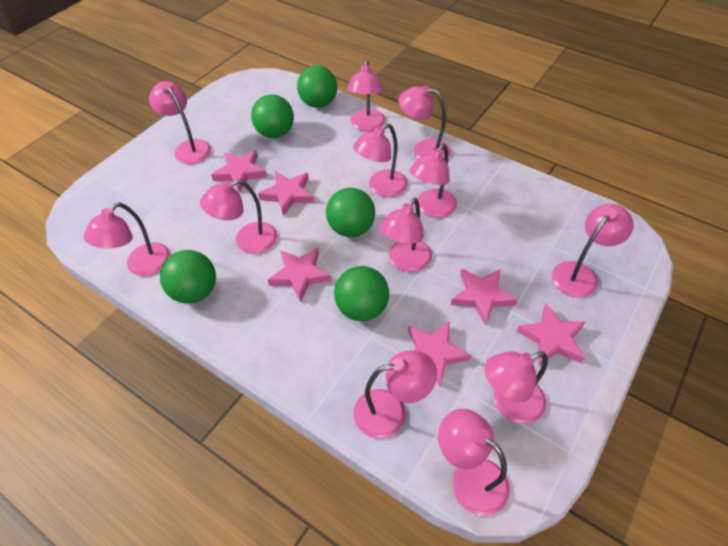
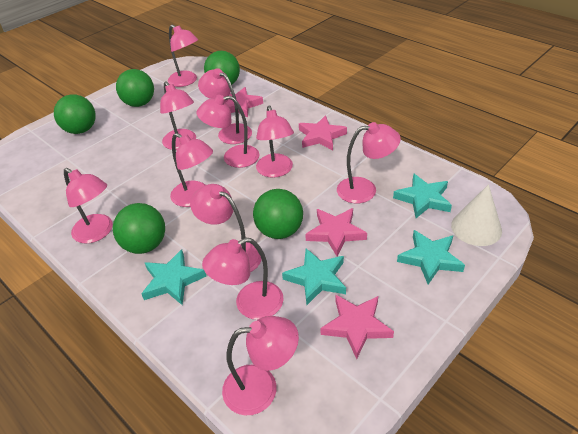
pink lamp: [83,202,171,276] [149,81,211,164] [200,179,277,254] [347,60,385,131] [353,123,408,197] [354,351,437,439] [380,198,432,272] [398,85,451,159] [410,144,457,218] [438,409,510,516] [484,351,548,424] [552,204,634,297] = 12 -> [64,168,113,243] [160,81,196,150] [168,24,198,87] [170,133,213,207] [190,184,262,272] [196,95,259,168] [198,68,252,144] [202,238,284,320] [222,316,299,415] [256,105,294,178] [337,122,401,203] = 11
pink star: [211,150,267,193] [258,171,314,216] [268,247,332,302] [408,321,471,387] [451,268,518,325] [517,304,586,366] = 6 -> [225,87,263,118] [299,115,347,150] [305,208,367,256] [320,294,394,359] = 4
turquoise star: none = 0 -> [141,249,206,305] [282,248,346,305] [393,173,452,218] [397,230,465,284] = 4
white cone: none = 0 -> [451,184,502,246] = 1

